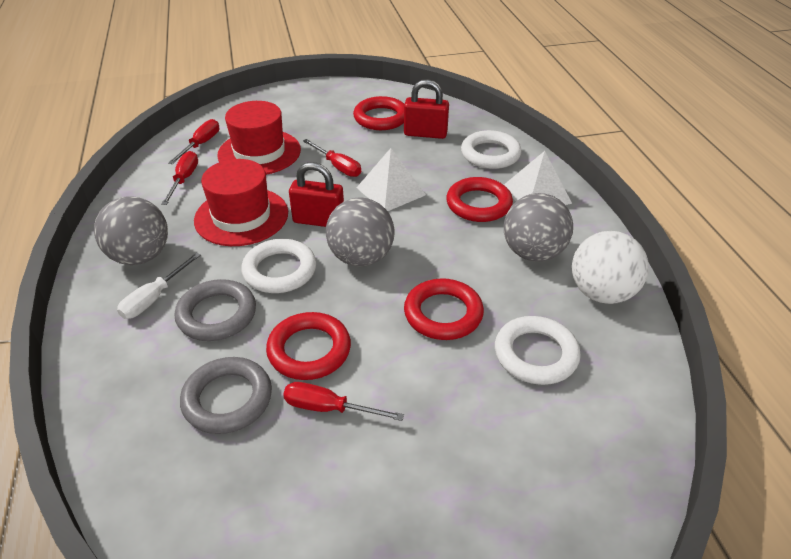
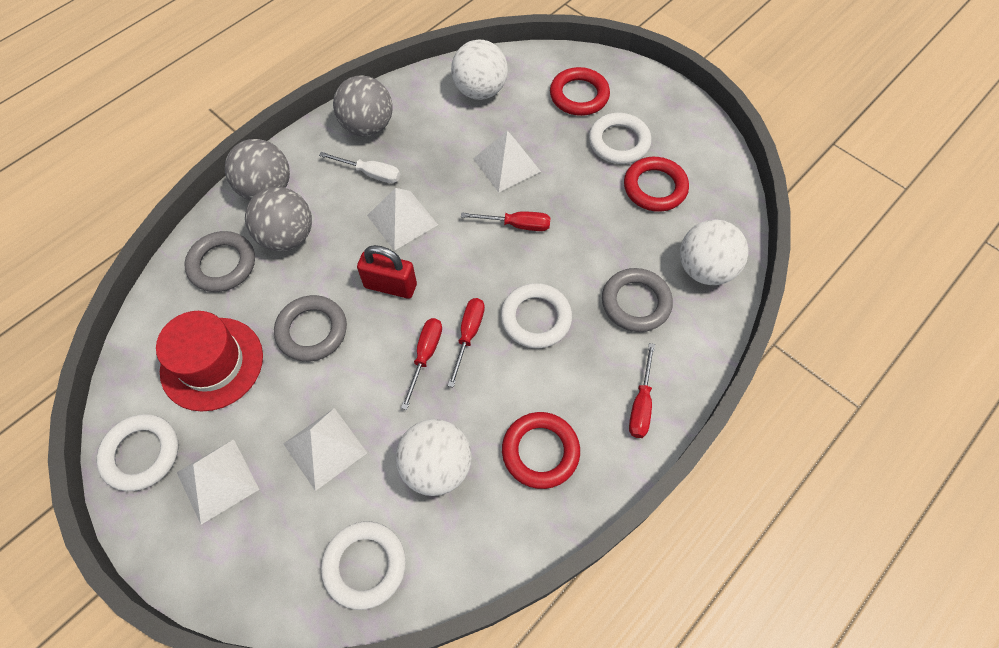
grey ring: [175,279,256,341] [180,357,272,434] = 2 -> [184,231,255,292] [274,295,347,362] [602,268,673,332] = 3
red hat: [194,159,288,246] [217,101,301,175] = 2 -> [156,311,263,411] = 1
red padlock: [289,162,344,227] [404,79,449,139] = 2 -> [357,245,417,299] = 1
red ring: [266,312,351,380] [353,96,405,130] [404,278,484,340] [446,177,513,222] = 4 -> [502,412,580,489] [550,67,610,116] [624,157,689,212] = 3
white ball: [572,231,649,304] = 1 -> [395,419,472,496] [451,40,508,100] [680,219,748,285] = 3
white pyramid: [357,148,426,211] [504,151,572,205] = 2 -> [177,439,260,525] [283,408,367,491] [367,188,438,251] [473,131,541,192] = 4
white ring: [241,239,316,293] [461,130,521,169] [495,316,581,385] = 3 -> [96,414,179,491] [321,522,406,610] [501,283,572,348] [589,113,651,164] = 4

